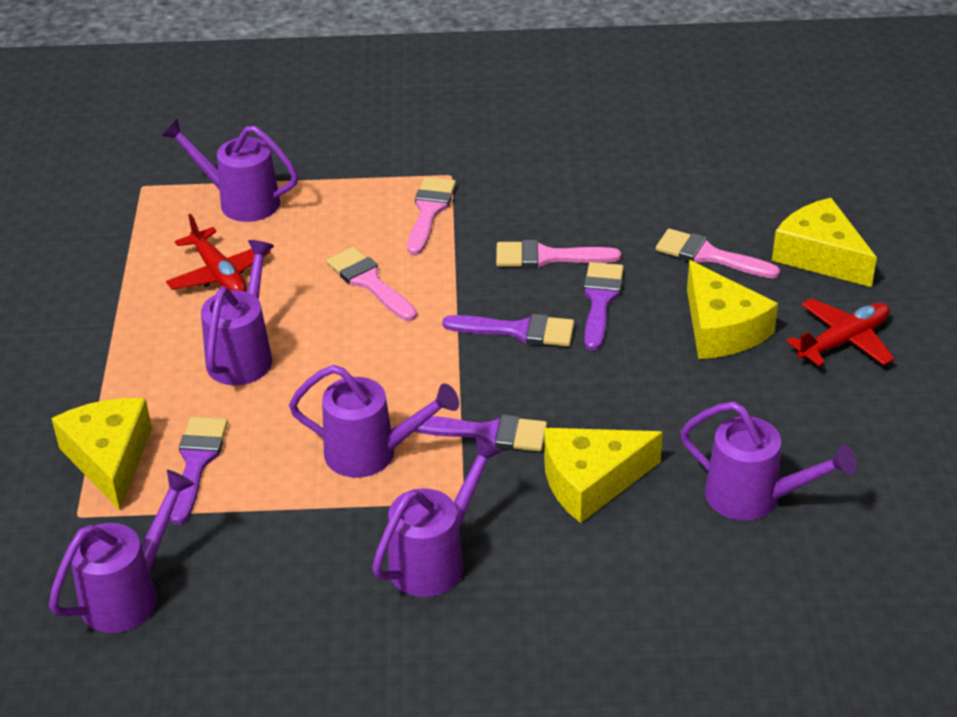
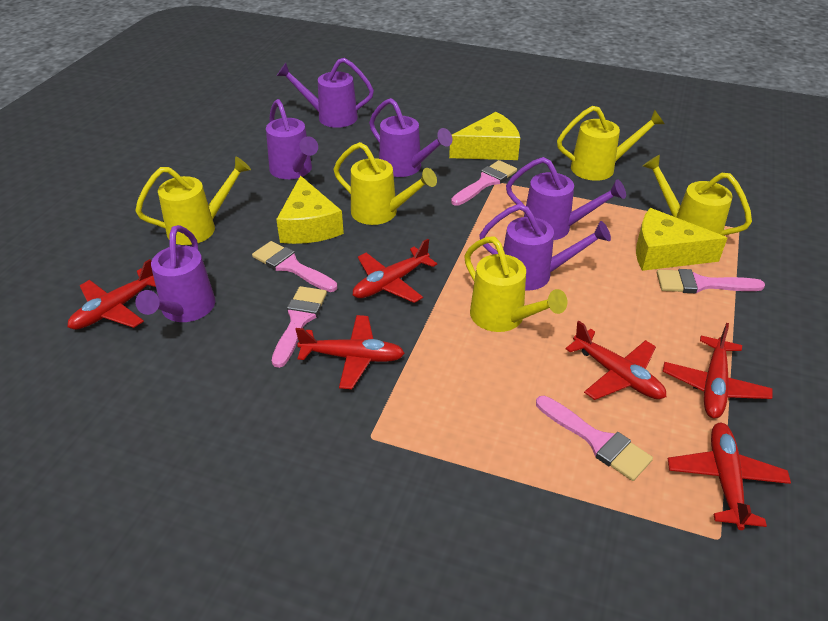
pink brush: [326,247,417,321] [407,177,456,255] [496,240,621,268] [656,229,780,279] = 4 -> [252,241,337,292] [272,286,327,368] [451,160,517,206] [536,396,653,481] [657,269,765,293] = 5
purple brush: [170,417,228,524] [414,415,547,452] [443,314,574,346] [583,262,624,351] = 4 -> none = 0
red plane: [166,214,271,292] [786,298,894,366] = 2 -> [68,259,156,330] [295,315,405,389] [353,239,437,303] [565,321,666,400] [663,323,773,419] [668,423,791,530] = 6
yellow cheese: [51,398,152,510] [544,428,663,523] [687,260,778,359] [772,198,877,287] = 4 -> [276,176,344,244] [449,112,520,160] [636,208,727,271] = 3
yellow watering can: none = 0 -> [135,156,251,245] [334,142,437,225] [464,237,568,332] [557,106,664,181] [643,155,752,236] = 5

